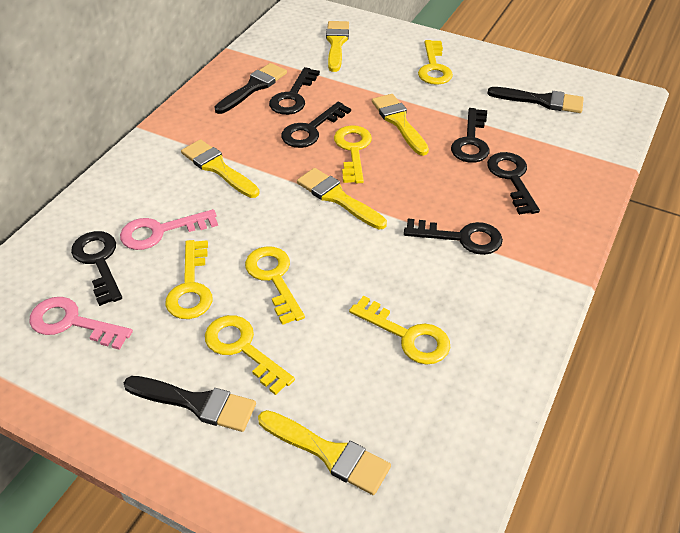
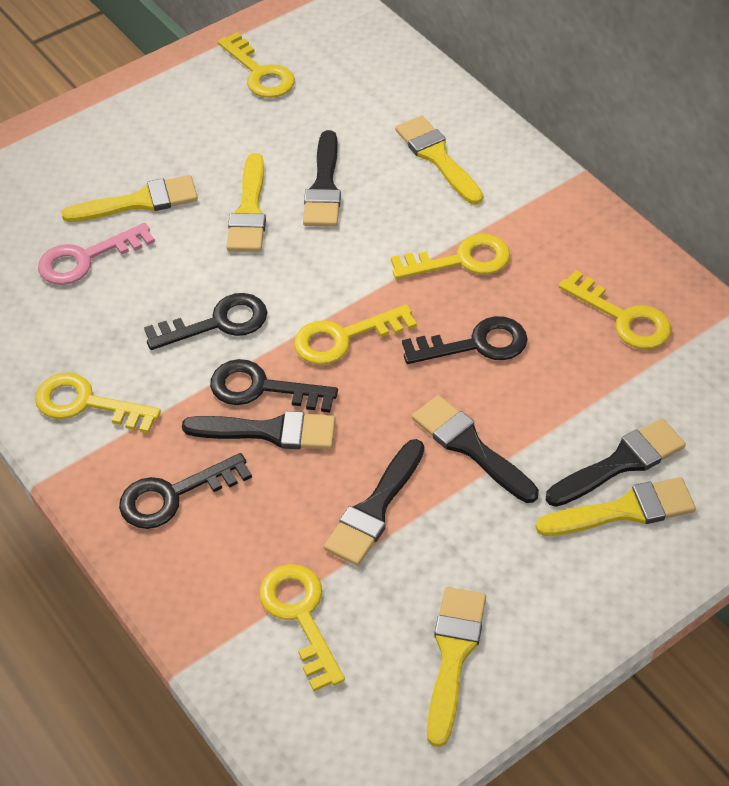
black brush: [124,376,256,432] [215,63,287,114] [487,87,584,113] = 3 -> [182,411,336,449] [303,130,341,227] [324,439,424,566] [412,395,539,503] [546,418,686,507] = 5
black key: [71,231,122,306] [269,67,320,115] [281,102,351,148] [404,219,503,255] [451,108,490,163] [487,152,540,215] = 6 -> [119,453,252,529] [144,293,267,350] [210,359,338,412] [402,316,528,364] = 4
pink key: [30,297,133,350] [120,209,218,250] = 2 -> [38,223,155,285] = 1

